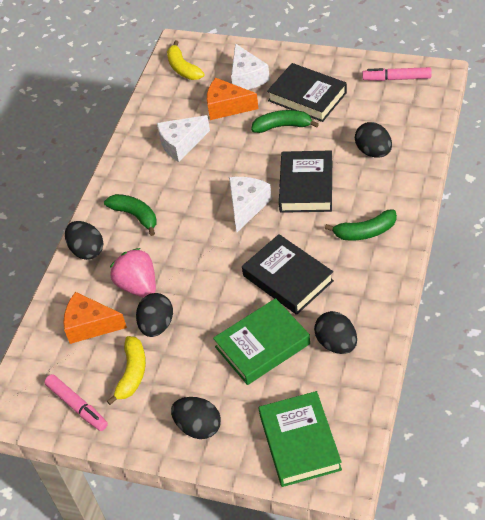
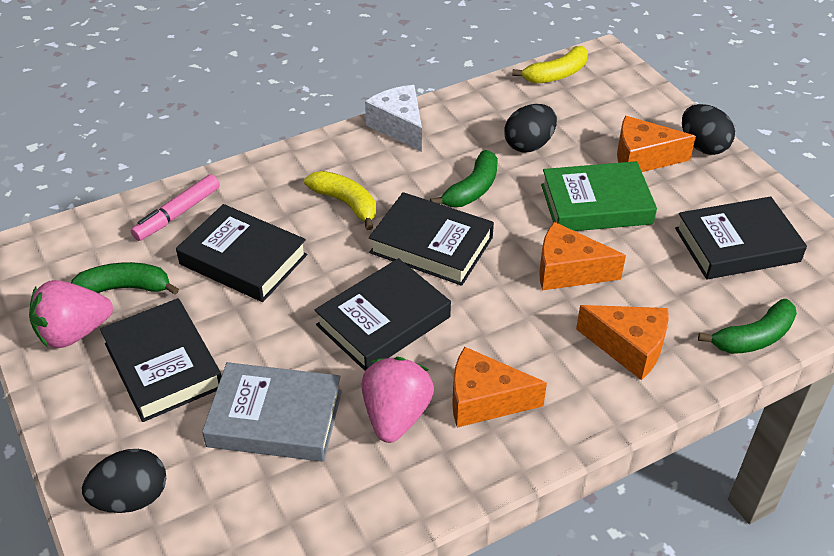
black book: [242,234,334,315] [267,63,347,122] [279,150,332,213] = 3 -> [100,298,221,422] [176,204,307,302] [315,258,451,371] [369,192,494,286] [675,196,807,279] = 5
black egg: [65,221,104,260] [136,293,173,337] [171,397,221,439] [314,311,357,354] [355,122,392,158] = 5 -> [82,449,166,513] [505,104,557,153] [682,104,735,155] = 3
green book: [213,298,310,385] [259,391,342,487] = 2 -> [541,161,657,231] = 1
grey book: none = 0 -> [202,362,342,462] = 1
orange cheese: [63,292,127,344] [207,78,259,120] = 2 -> [452,347,547,428] [539,222,626,290] [576,305,669,380] [617,116,696,172] = 4
pink marker: [44,374,108,431] [363,67,432,81] = 2 -> [131,174,220,241] = 1
pink strawberry: [110,248,156,298] = 1 -> [29,280,113,348] [362,357,434,443] = 2
white cheese: [157,115,210,162] [229,177,272,232] [231,43,270,90] = 3 -> [365,85,422,152] = 1

